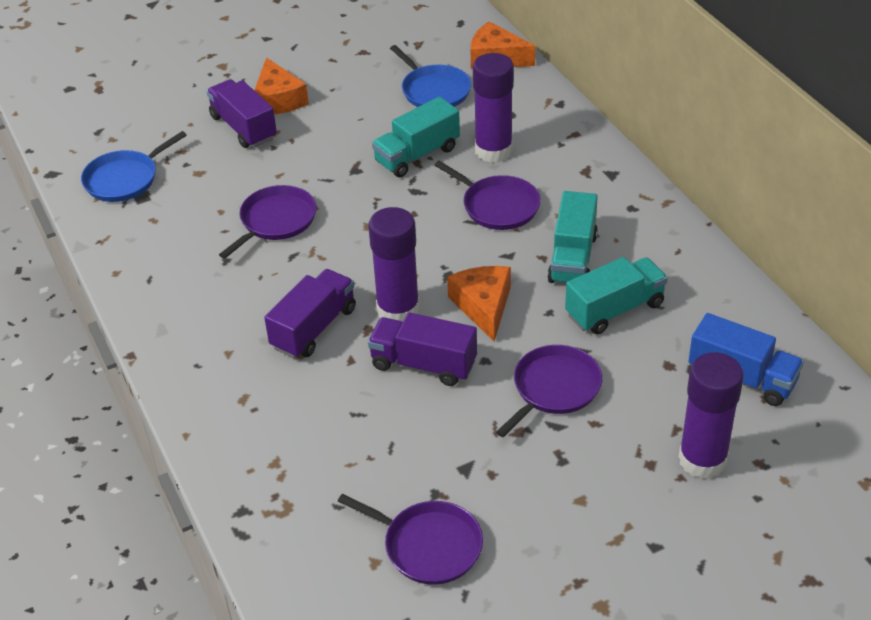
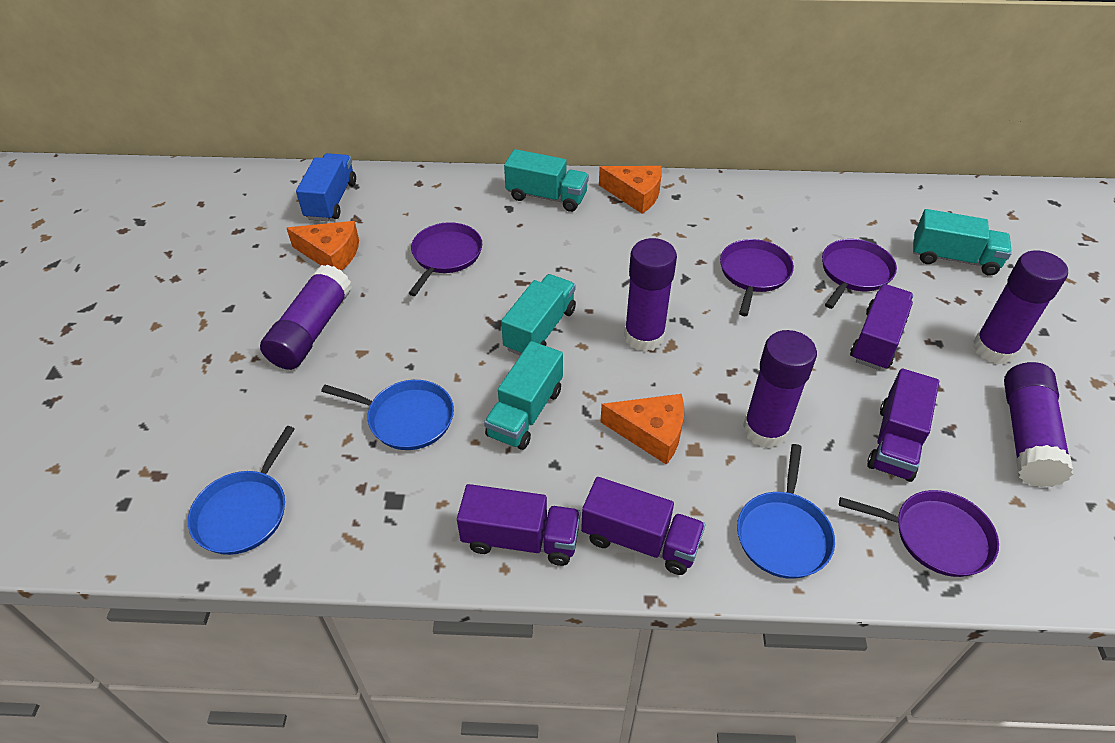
blue pan: [81,131,187,202] [390,45,471,107] = 2 -> [188,426,295,555] [321,380,454,450] [737,444,835,579] = 3
purple glue stick: [368,207,420,322] [473,53,514,163] [679,352,744,479] = 3 -> [260,264,352,370] [624,238,677,352] [743,330,817,448] [973,250,1068,364] [1004,362,1073,488] = 5
purple truck: [207,79,277,148] [264,269,356,359] [368,312,477,386] = 3 -> [457,484,581,566] [581,477,705,575] [850,284,913,370] [867,368,939,482] = 4
turquoise truck: [372,97,460,177] [547,191,598,283] [565,257,668,334] = 3 -> [484,341,563,450] [501,274,576,355] [504,149,589,212] [913,209,1012,276] = 4

